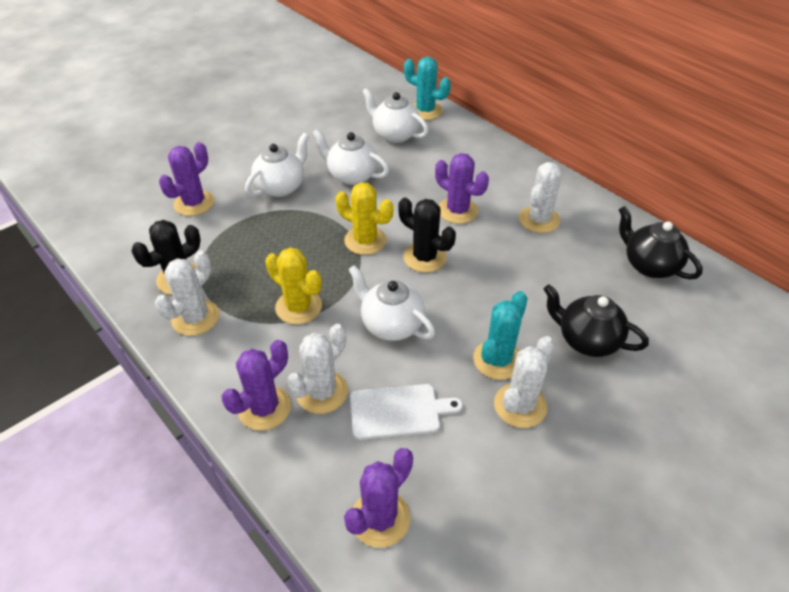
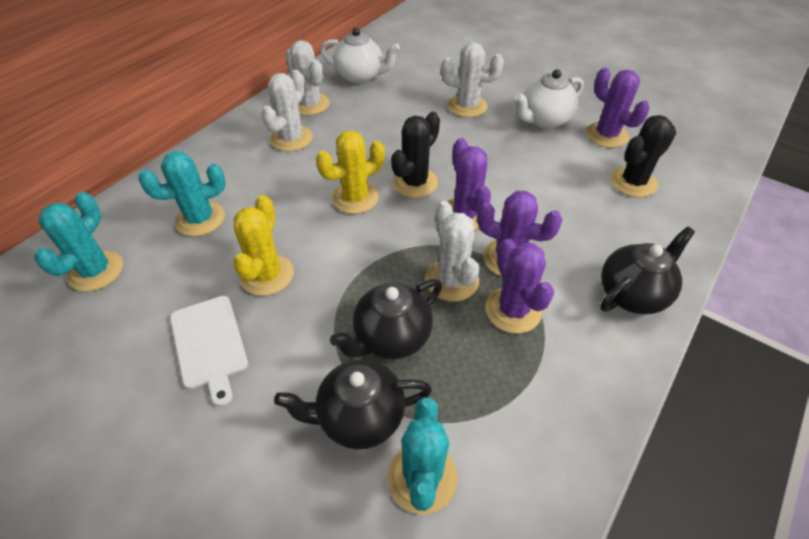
black teapot: [544,284,649,357] [619,206,703,280] = 2 -> [274,360,432,449] [330,279,442,359] [600,226,695,314] = 3
turquoise cactus: [404,57,451,120] [473,291,528,380] = 2 -> [34,192,123,292] [139,152,226,236] [387,397,458,514] = 3
white teapot: [245,133,309,197] [312,129,389,185] [348,265,435,341] [362,88,429,143] = 4 -> [320,28,400,84] [515,69,584,129] = 2

